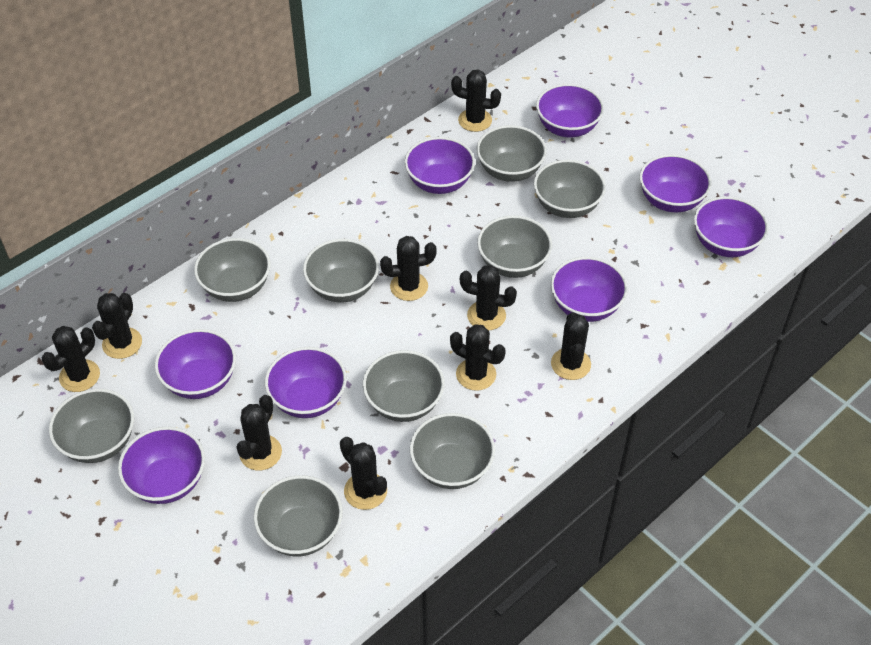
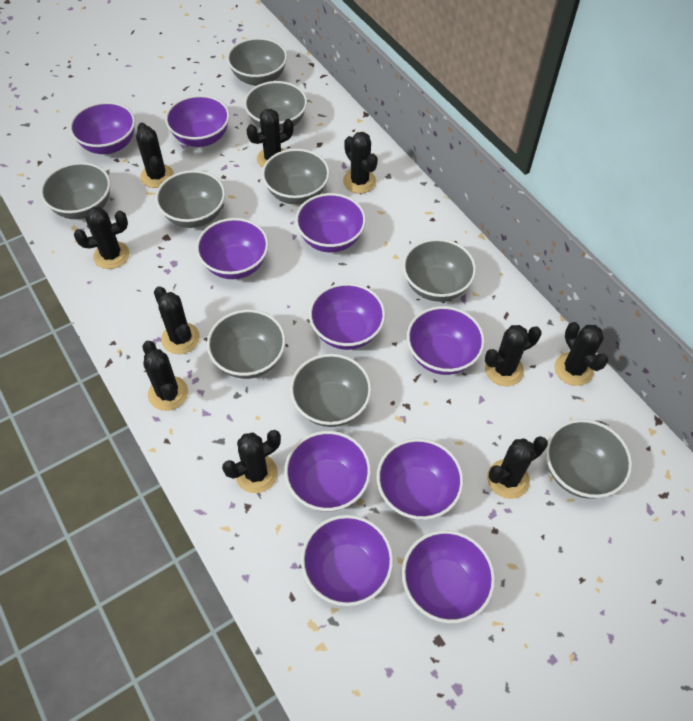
black cactus: [42,326,100,392] [92,293,142,359] [236,395,282,470] [340,437,387,510] [380,236,437,301] [450,324,506,391] [451,70,501,132] [460,265,517,330] [551,312,591,380] = 9 -> [74,207,130,269] [136,122,174,188] [142,341,188,411] [154,286,200,354] [222,430,281,493] [246,109,294,167] [343,132,378,194] [485,325,542,386] [487,436,548,499] [554,322,608,386] = 10
purple bowl: [118,427,205,504] [155,329,236,399] [265,347,347,418] [404,137,475,194] [536,84,604,138] [550,257,628,322] [639,154,712,212] [694,196,768,257] = 8 -> [69,102,135,154] [165,95,230,147] [196,218,269,279] [284,431,371,512] [295,193,366,252] [301,515,394,606] [309,283,386,350] [377,438,464,520] [402,530,495,623] [407,306,485,375] = 10

